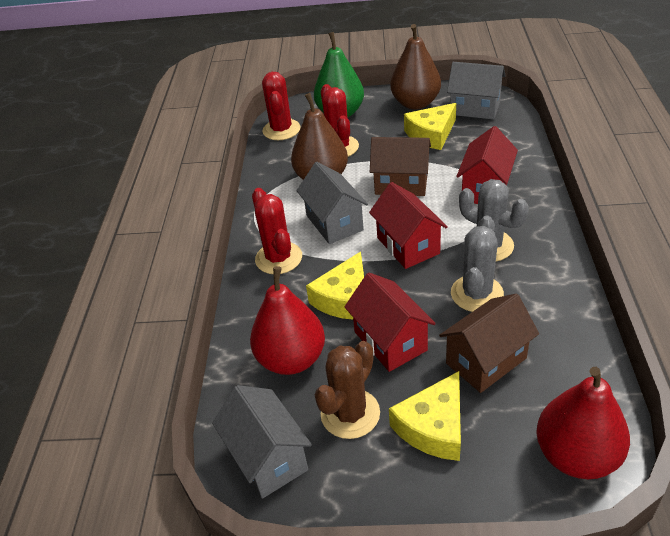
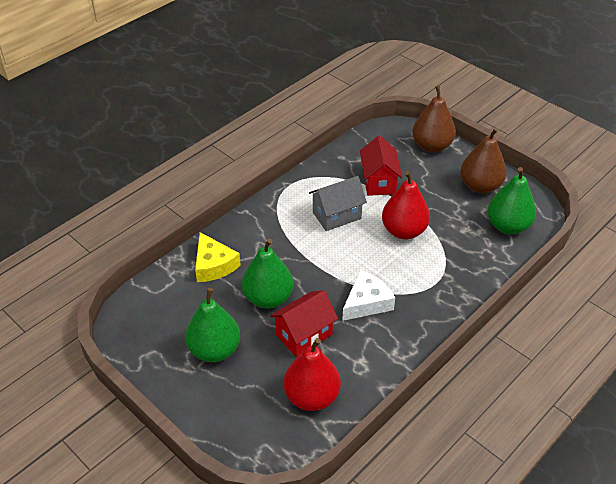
brown cactus: [315,341,380,439] = 1 -> none = 0
brown house: [370,137,431,196] [439,294,539,393] = 2 -> none = 0
green pear: [314,32,364,117] = 1 -> [185,288,240,362] [242,239,293,309] [487,167,536,235] = 3
grey cactus: [451,215,504,312] [459,179,529,261] = 2 -> none = 0
grey house: [212,385,312,499] [297,162,368,244] [447,62,506,119] = 3 -> [309,176,367,231] = 1
red cactus: [252,188,302,274] [262,72,300,140] [321,84,359,157] = 3 -> none = 0
red house: [345,272,436,372] [369,182,448,269] [456,126,518,204] = 3 -> [270,290,338,357] [360,136,402,196] = 2
white cheese: none = 0 -> [342,270,395,321] = 1
yellow cheese: [306,251,364,320] [389,371,461,461] [404,103,456,150] = 3 -> [195,232,241,282] = 1

